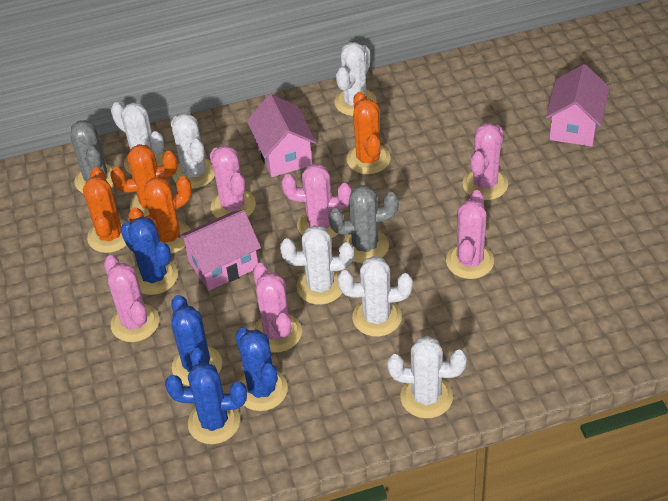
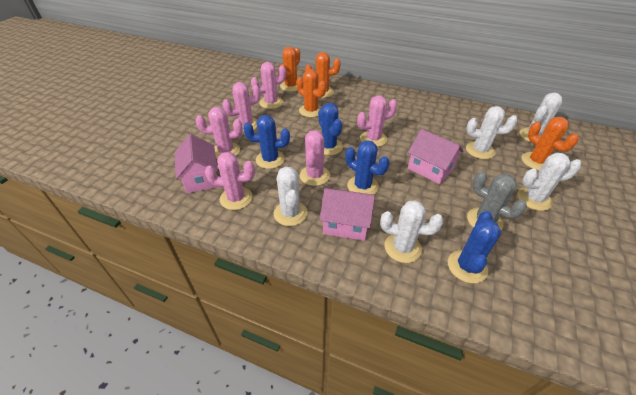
grey cactus: [70,120,114,194] [329,185,399,264] = 2 -> [467,172,527,230] = 1
white cactus: [111,102,165,174] [171,113,215,189] [280,225,354,305] [335,42,377,116] [338,256,413,337] [387,336,467,418] = 6 -> [274,166,308,226] [380,200,443,263] [466,106,518,159] [517,152,581,211] [520,93,562,143] = 5

